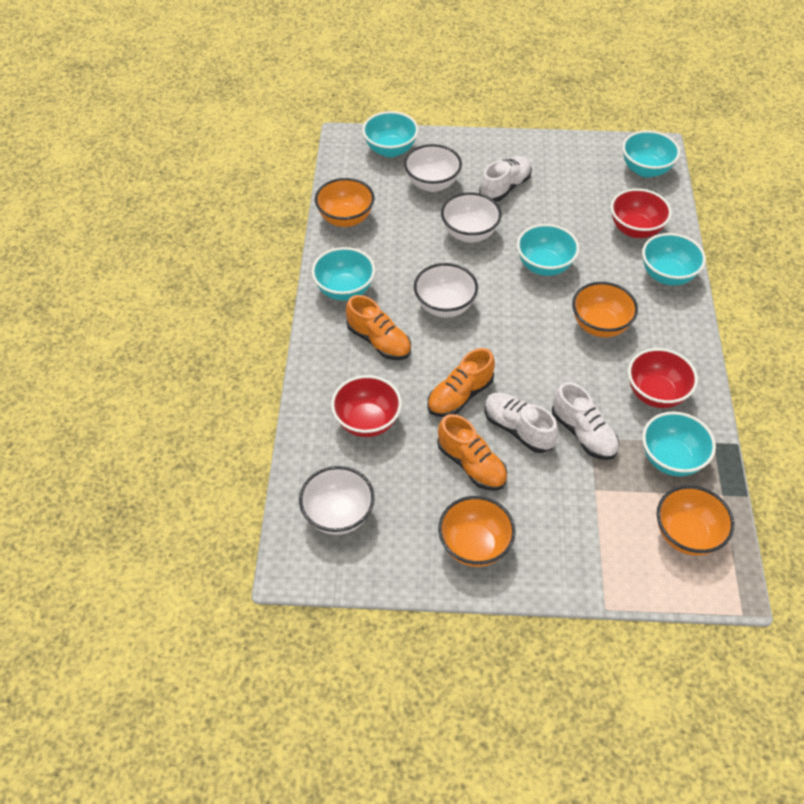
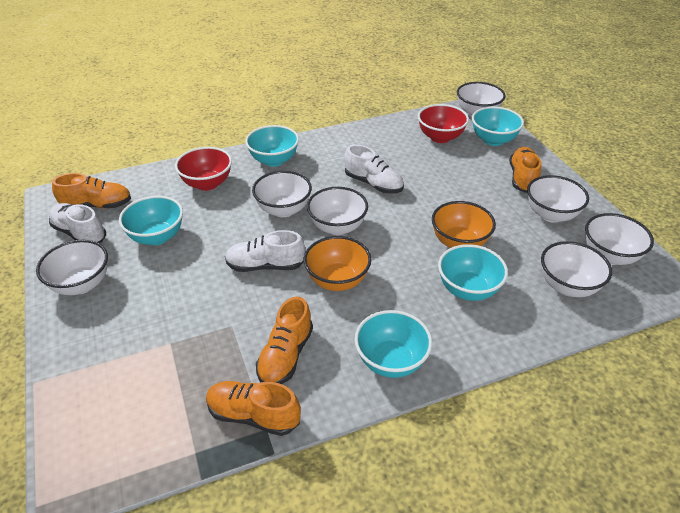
orange bowl: [315,178,374,227] [438,496,516,567] [572,282,638,337] [657,485,734,556] = 4 -> [304,236,371,291] [432,201,496,248] = 2
orange shoe: [346,295,411,360] [427,348,495,417] [437,414,507,491] = 3 -> [52,173,131,208] [206,381,301,436] [256,297,313,384] [510,147,541,193] = 4
red bowl: [331,375,402,437] [611,188,672,238] [628,348,698,408] = 3 -> [175,147,232,191] [418,104,469,143] = 2
turquoise bowl: [312,247,375,301] [362,111,418,158] [517,224,579,276] [622,130,680,178] [642,233,706,286] [642,412,716,476] = 6 -> [119,196,183,245] [245,125,299,167] [355,310,432,378] [438,244,508,301] [472,106,524,146] = 5
white bowl: [299,466,375,535] [404,144,462,192] [414,263,478,318] [441,192,502,242] = 4 -> [36,240,108,295] [252,171,312,217] [307,187,368,235] [457,82,505,117] [527,175,589,223] [541,241,612,297] [585,213,654,265] = 7

